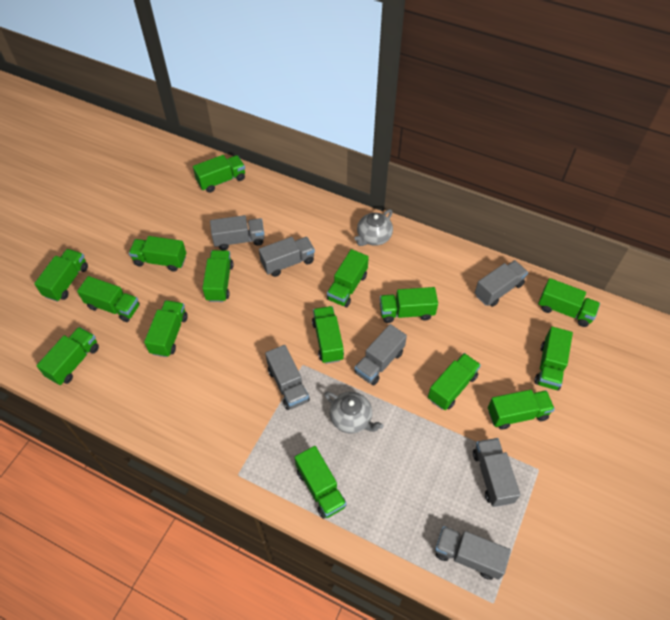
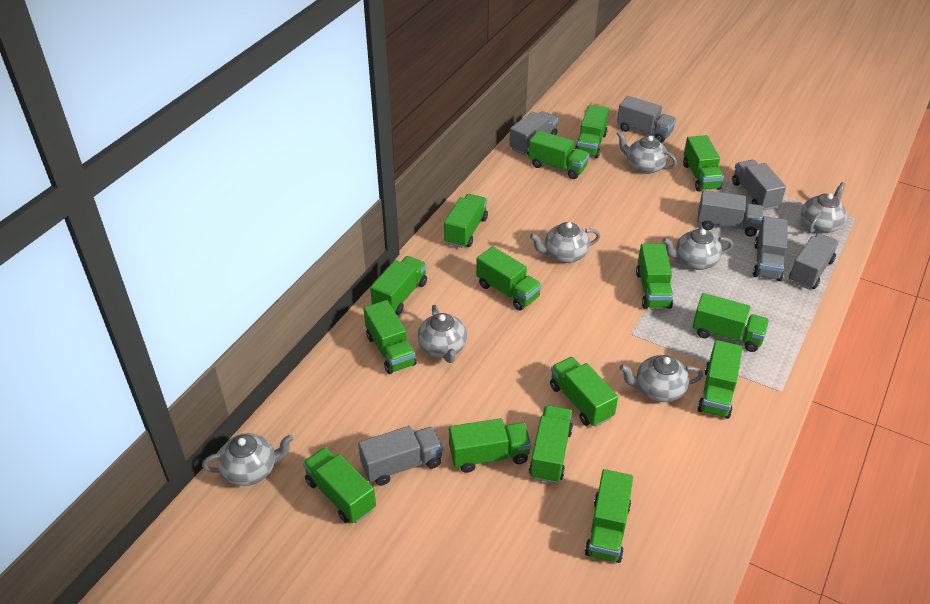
grey teapot: [324,392,384,434] [354,209,393,246] = 2 -> [202,433,294,486] [418,305,467,363] [530,222,600,263] [617,131,677,174] [619,355,703,402] [662,229,733,270] [801,182,847,233] = 7

